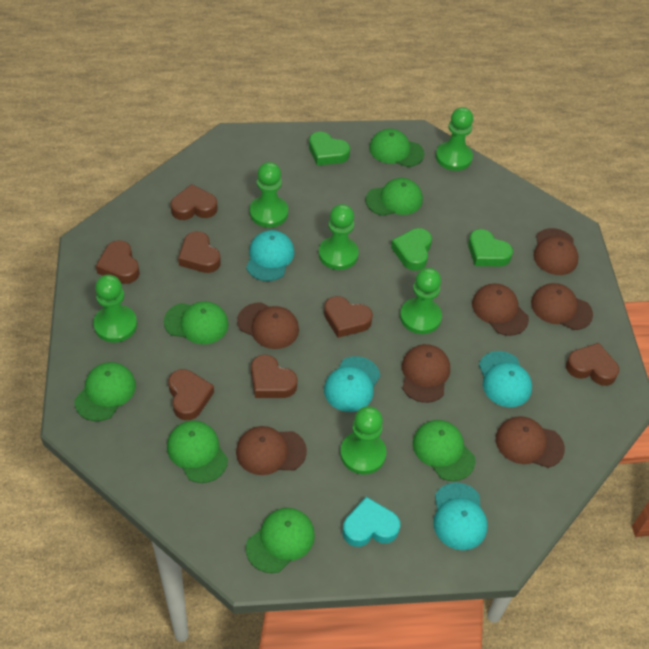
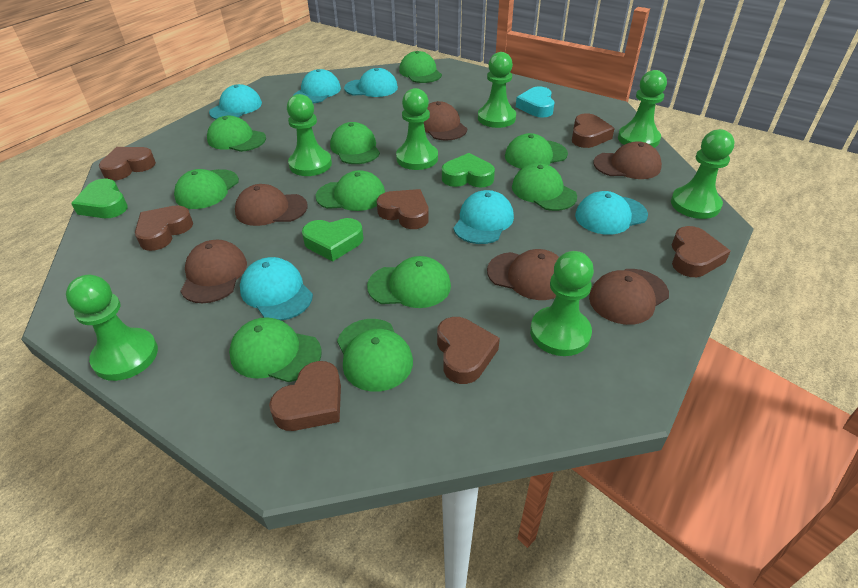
brown cap: [236,426,307,475] [237,302,299,349] [402,344,450,403] [472,283,529,336] [496,416,565,468] [531,283,593,330] [533,228,579,275] = 7 -> [180,240,247,303] [235,184,307,226] [424,101,467,141] [487,249,559,300] [589,269,669,325] [593,141,662,179] = 6
green cap: [75,362,136,421] [164,301,228,344] [167,421,228,483] [246,508,315,573] [366,178,423,216] [369,129,424,167] [413,420,475,481] = 7 -> [174,169,239,209] [207,116,266,152] [229,317,322,382] [316,170,385,211] [330,122,380,164] [337,319,413,392] [367,256,451,308] [399,51,442,83] [505,133,568,169] [512,163,577,211] = 10
green pawn: [93,275,137,343] [250,162,288,228] [319,204,359,270] [340,406,386,475] [400,268,442,334] [436,107,473,171] = 6 -> [66,275,158,381] [287,94,332,176] [396,88,438,170] [478,52,516,128] [530,251,594,356] [618,70,667,148] [671,129,735,219] = 7
turquoise cap: [246,230,294,281] [324,356,380,412] [433,482,487,550] [479,351,532,407] = 4 -> [209,84,262,119] [240,257,313,321] [293,69,341,103] [344,68,398,97] [453,190,514,244] [575,191,648,235] = 6

